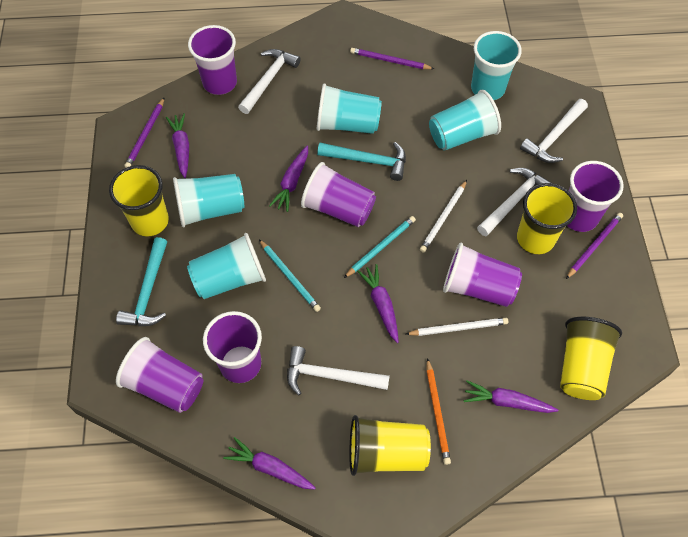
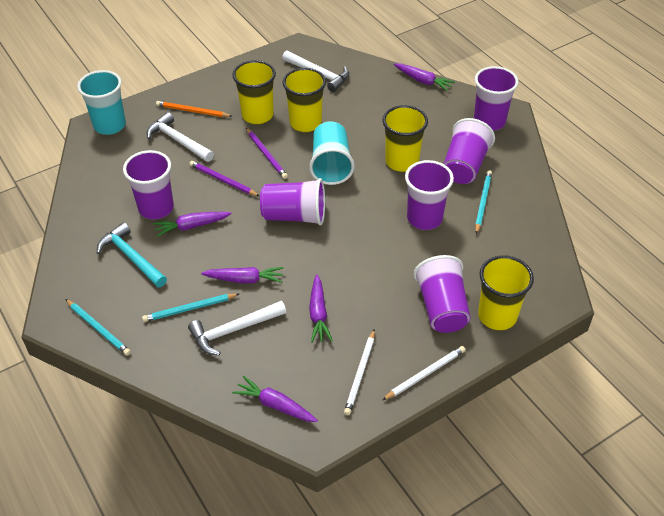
purple pencil: [124,97,165,168] [350,48,434,69] [566,213,623,279] = 3 -> [189,161,259,196] [246,128,288,179] = 2
turquoise cup: [173,174,244,227] [187,233,266,299] [317,83,382,134] [429,90,501,151] [471,31,522,100] = 5 -> [77,70,126,135] [309,121,355,185] = 2
turquoise hammer: [116,237,167,326] [317,142,406,181] = 2 -> [97,222,167,287] = 1
turquoise pencil: [259,239,321,312] [344,216,416,278] = 2 -> [66,299,131,356] [142,293,239,322] [475,170,492,234] = 3
white hammer: [238,49,301,114] [287,346,390,396] [477,168,552,236] [520,99,588,163] = 4 -> [147,112,214,162] [188,301,286,356] [282,51,349,92] = 3

